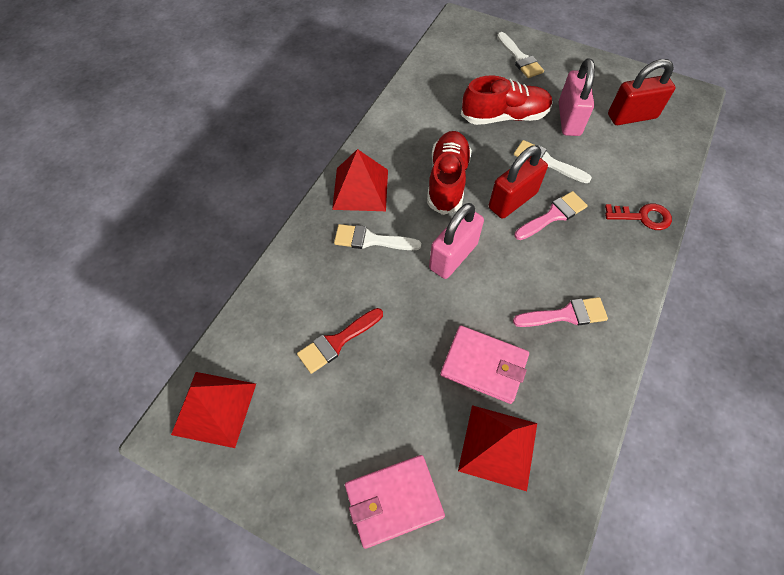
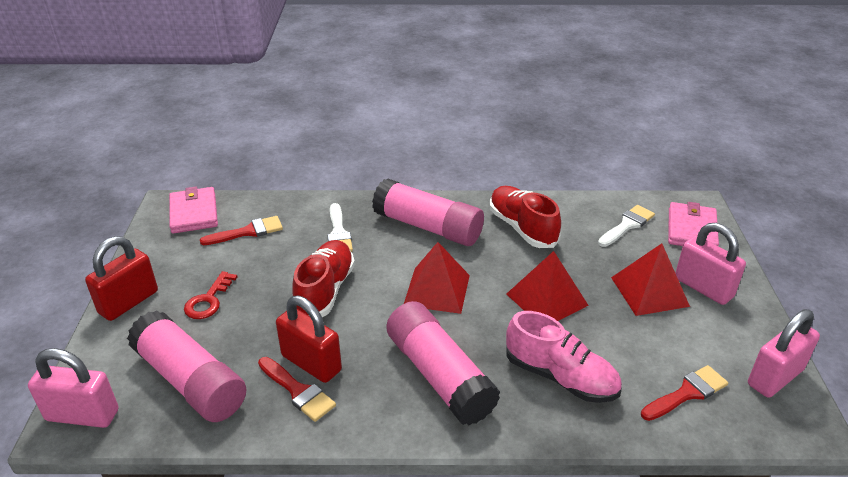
pink brush: [513,297,608,327] [515,191,588,240] = 2 -> none = 0
pink glue stick: none = 0 -> [127,310,246,422] [372,179,484,246] [386,301,500,426] = 3
pink padlock: [429,203,484,279] [559,58,595,136] = 2 -> [28,348,119,428] [675,223,746,305] [748,309,820,398] = 3
pink shoe: none = 0 -> [506,311,622,403] = 1
red brush: [297,308,383,374] = 1 -> [200,216,283,245] [258,357,336,422] [641,365,728,421] = 3
white brush: [334,224,421,250] [497,32,544,78] [514,140,592,183] = 3 -> [327,203,353,252] [598,205,655,247] = 2

